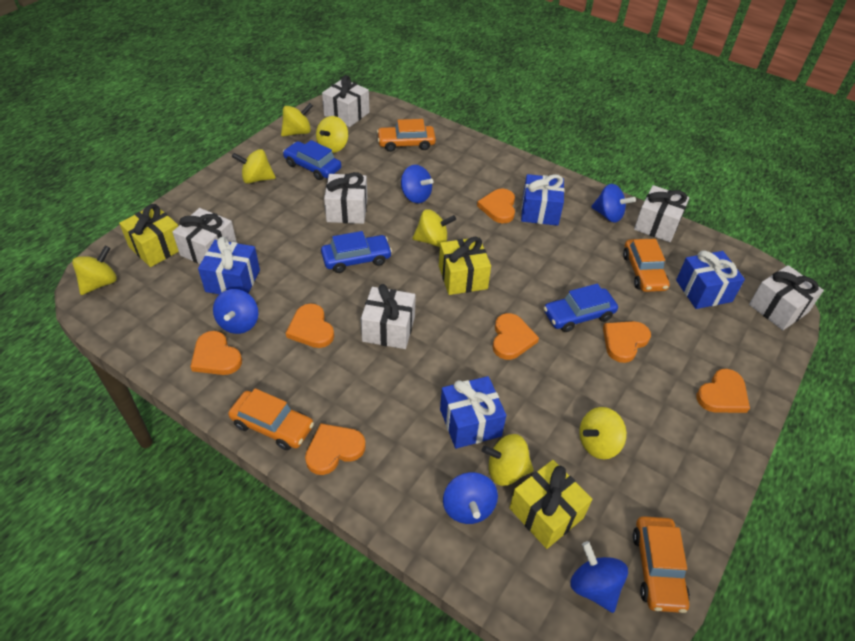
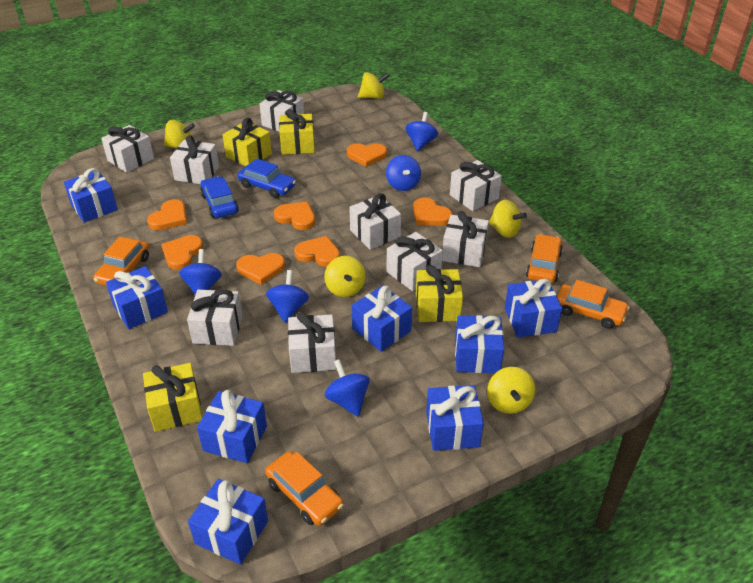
blue car: [283,140,341,180] [321,231,392,273] [544,284,618,332] = 3 -> [200,176,239,218] [238,158,296,198] = 2
blue gift: [198,237,260,294] [440,376,506,449] [521,174,565,226] [676,250,745,309] = 4 -> [64,168,118,223] [106,266,168,329] [188,479,268,565] [197,390,267,463] [352,286,412,352] [426,385,484,451] [455,315,504,373] [505,279,562,337] = 8
white gift: [172,208,237,264] [322,75,370,127] [324,172,367,224] [361,284,416,349] [634,185,689,242] [749,265,824,330] = 6 -> [101,125,154,173] [170,135,219,184] [187,290,243,346] [259,90,304,132] [288,312,336,373] [349,193,401,250] [386,232,443,291] [442,211,489,267] [450,160,502,211] = 9
yellow gift: [119,204,179,267] [439,237,491,295] [509,460,592,549] = 3 -> [143,363,203,432] [222,118,272,167] [279,109,315,155] [416,265,463,322] = 4
yellow spinning top: [72,246,117,295] [232,149,276,184] [281,103,313,136] [316,116,348,153] [412,209,456,247] [482,434,534,486] [579,407,627,459] = 7 -> [164,120,195,148] [324,256,366,297] [358,72,389,99] [487,367,535,414] [489,200,527,238] = 5

